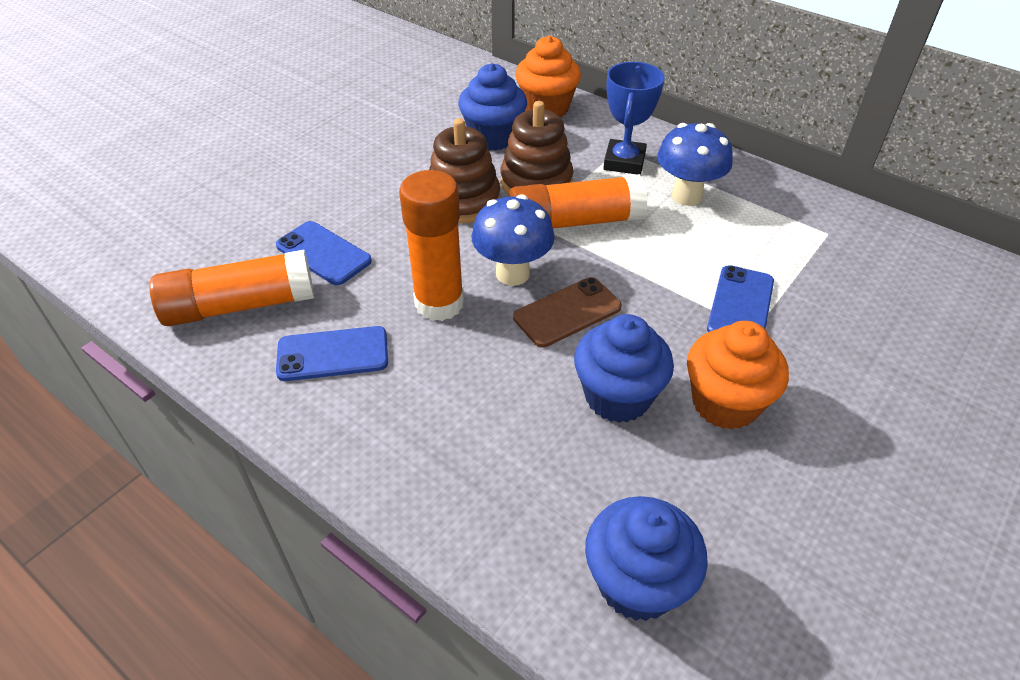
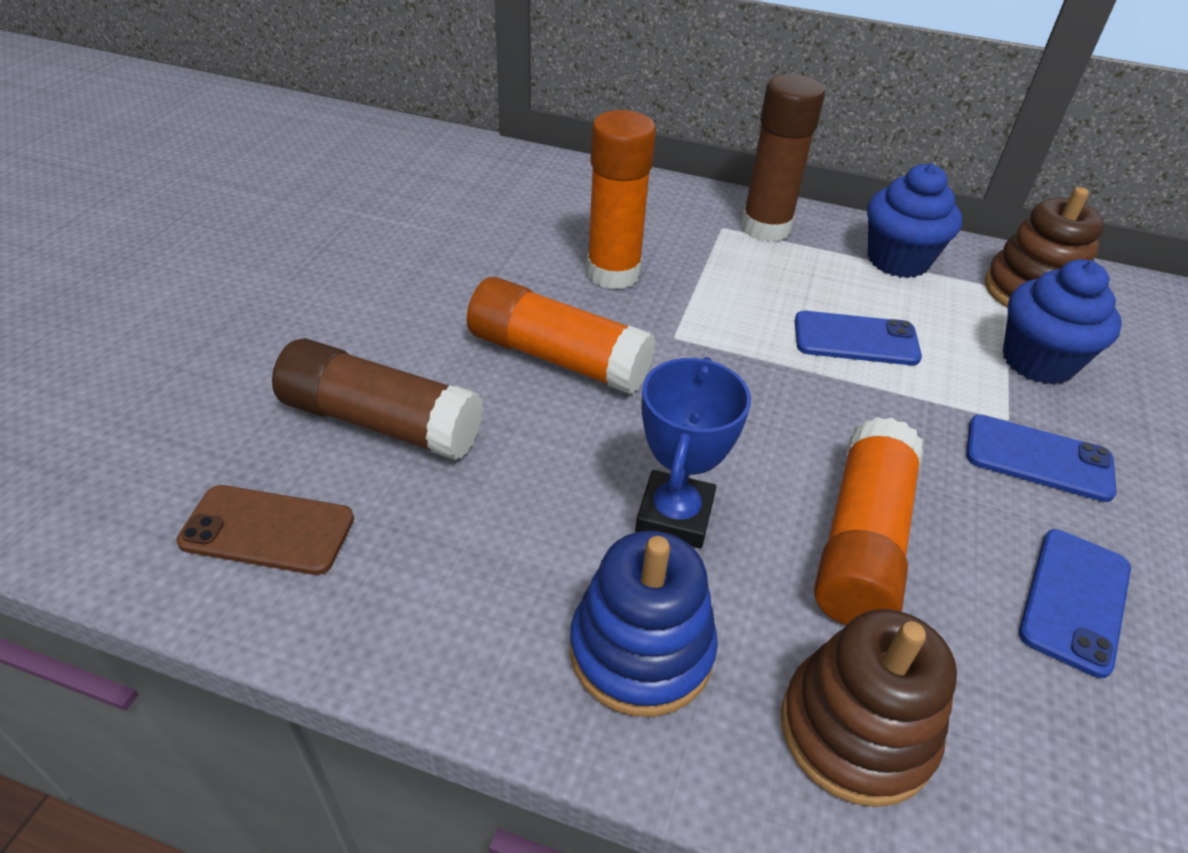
blue cupcake: [458,63,527,151] [574,314,674,423] [585,496,708,621] = 3 -> [867,163,962,278] [1003,259,1122,385] = 2
blue mushroom: [471,194,555,286] [657,123,733,206] = 2 -> none = 0
blue stacking toy: none = 0 -> [570,531,718,717] = 1
brown glue stick: none = 0 -> [272,338,483,460] [741,74,825,242] = 2
orange cupcake: [515,35,581,117] [687,321,789,430] = 2 -> none = 0

